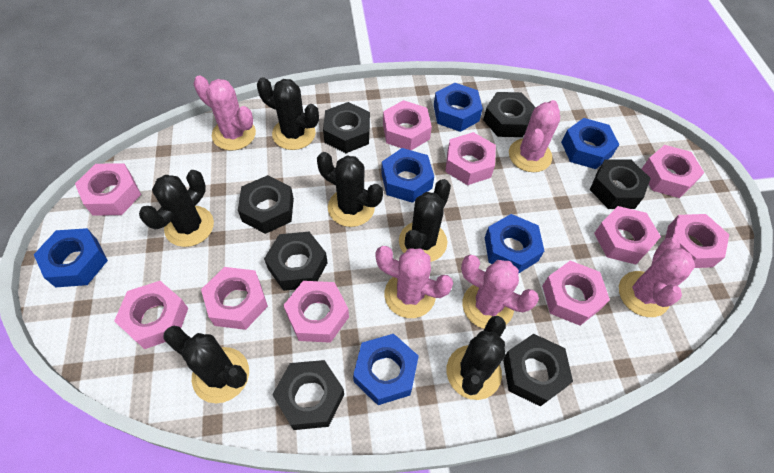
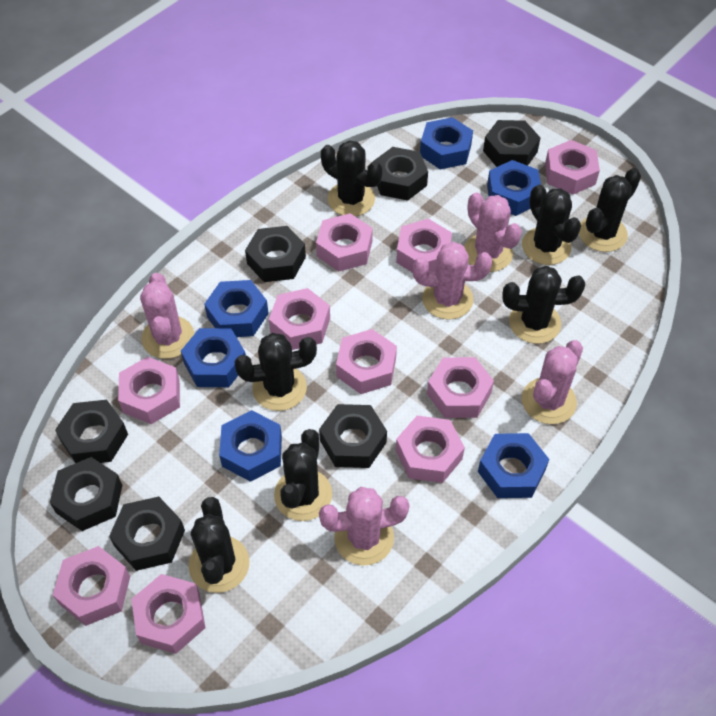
black cactus: [139,170,214,247] [163,326,249,403] [257,77,319,150] [317,152,383,227] [399,179,451,262] [447,316,506,400] = 6 -> [189,497,250,593] [234,333,317,411] [274,429,332,521] [321,140,382,216] [502,266,585,344] [522,185,581,265] [579,168,641,252] = 7

